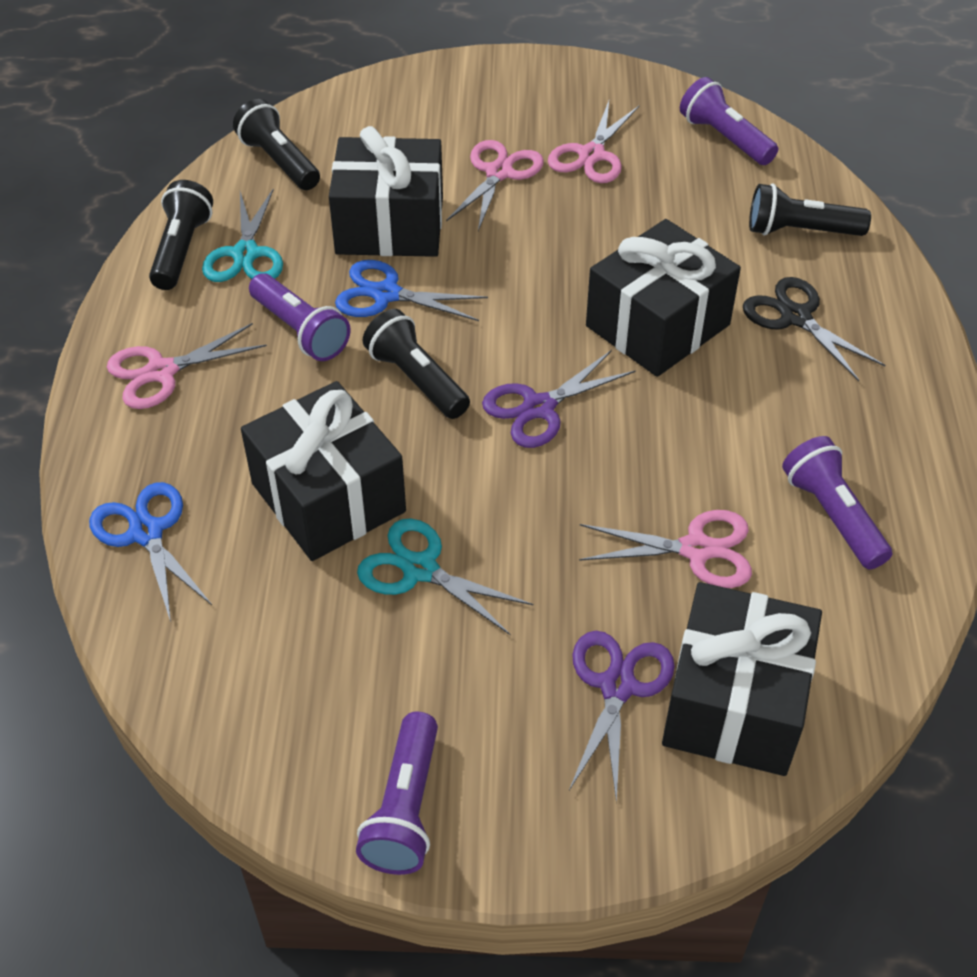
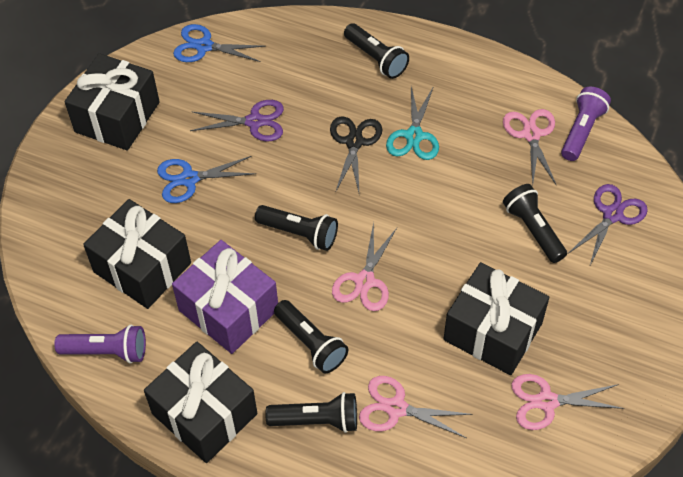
black flashlight: [149,180,213,290] [233,99,320,190] [362,309,470,419] [749,184,871,236] = 4 -> [255,205,338,251] [265,392,357,433] [274,300,348,373] [344,23,409,79] [503,184,567,263] = 5
purple flashlight: [249,273,351,361] [356,712,438,875] [680,77,778,165] [782,436,892,570] = 4 -> [54,325,146,363] [561,87,611,161] = 2
purple gift: none = 0 -> [172,240,278,354] = 1
turquoise scissors: [202,188,283,282] [357,519,533,635] = 2 -> [386,86,439,160] = 1

